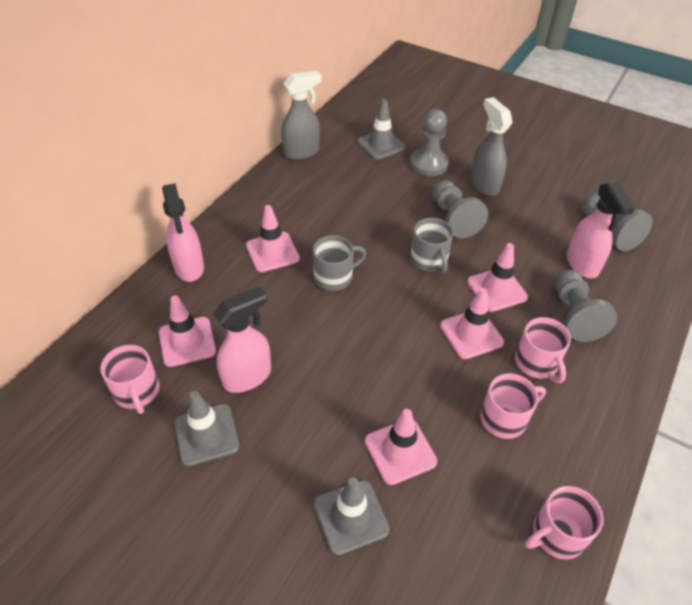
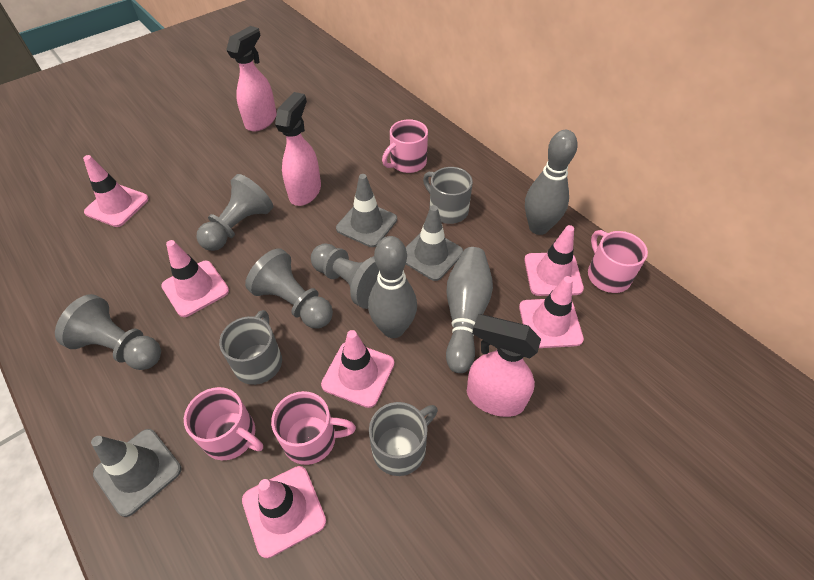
grey bowling pin: none = 0 -> [368,236,417,338] [446,247,493,373] [525,130,578,235] = 3
grey mug: [313,235,366,291] [410,218,453,274] = 2 -> [219,310,282,385] [369,402,438,476] [423,167,473,224] = 3
grey spray bottle: [281,71,322,160] [470,97,512,196] = 2 -> none = 0
pink traffic cone: [159,295,216,367] [246,205,300,272] [365,409,437,485] [440,288,504,359] [467,243,528,312] = 5 -> [83,155,149,227] [161,240,229,317] [242,466,326,558] [321,330,394,408] [519,276,584,348] [524,225,584,296] = 6

